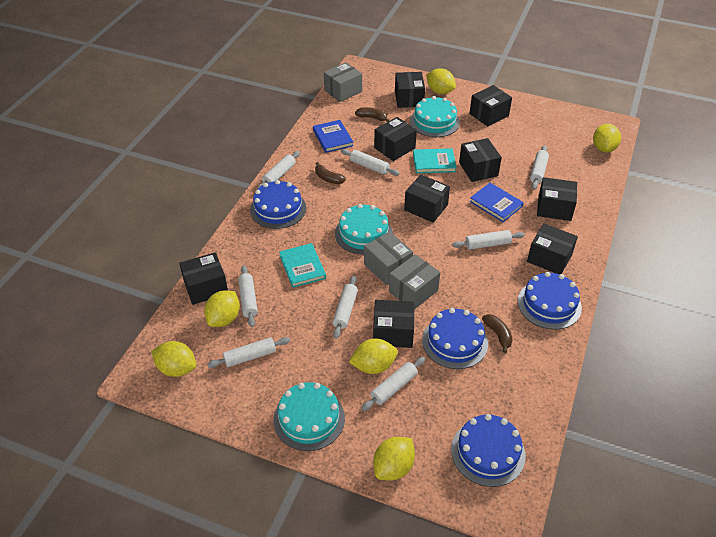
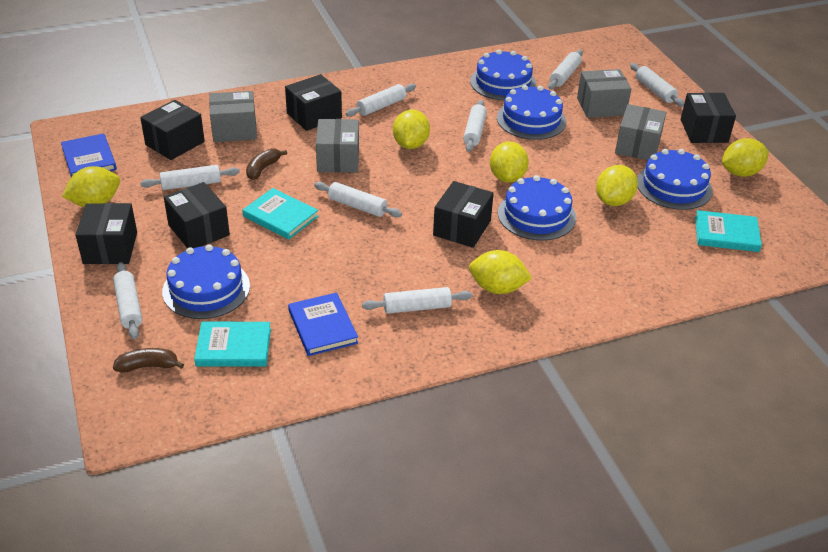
black box: [179,252,228,305] [373,300,415,348] [374,117,417,161] [395,72,425,108] [404,175,450,223] [459,138,502,182] [469,85,512,126] [527,223,578,274] [537,177,577,221] = 9 -> [76,203,137,264] [140,100,205,160] [164,182,230,248] [285,74,342,131] [433,181,494,248] [681,93,736,143] = 6
blue cake: [250,180,306,229] [422,308,488,369] [451,414,526,487] [518,272,582,329] = 4 -> [162,244,250,319] [470,50,536,101] [497,85,566,140] [498,175,576,241] [637,149,713,210] = 5
brown banana: [315,162,346,184] [355,107,390,122] [482,314,513,353] = 3 -> [113,348,184,373] [246,148,287,180] = 2
grey box: [324,62,362,102] [364,231,413,285] [389,254,440,309] = 3 -> [209,91,257,142] [316,119,359,173] [577,69,632,118] [615,104,667,160] = 4
turquoise book: [279,243,326,288] [413,148,457,173] = 2 -> [194,322,271,367] [242,188,318,240] [695,210,762,252] = 3
turquoise cake: [273,382,345,451] [335,204,393,255] [410,96,460,137] = 3 -> none = 0

